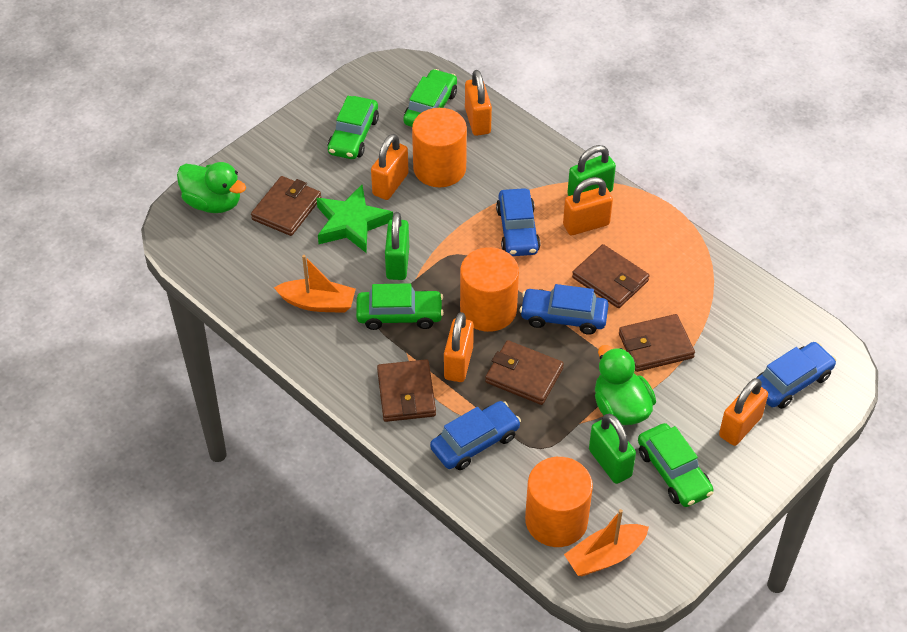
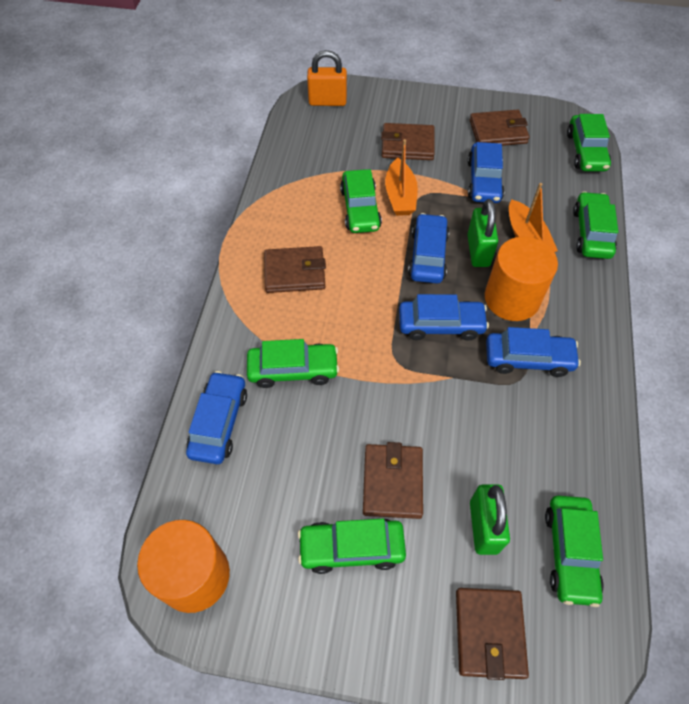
blue car: [430,401,521,470] [496,188,540,256] [520,284,609,335] [756,342,836,409] = 4 -> [186,371,247,464] [399,294,489,340] [408,213,449,283] [467,142,504,203] [486,327,581,377] = 5
green car: [328,96,379,159] [356,283,444,330] [403,69,457,127] [638,423,714,507] = 4 -> [247,339,339,388] [298,518,406,574] [340,169,382,233] [545,496,604,607] [567,114,611,171] [573,191,618,259] = 6
green duck: [177,162,246,213] [595,345,656,425] = 2 -> none = 0
green padlock: [385,212,409,280] [567,145,616,196] [589,414,636,484] = 3 -> [467,199,498,267] [470,484,510,555] = 2
green star: [316,185,393,253] = 1 -> none = 0
orange cylinder: [412,108,467,187] [460,247,519,332] [525,457,593,547] = 3 -> [137,520,230,613] [485,237,558,321] = 2
orange padlock: [371,134,409,200] [444,312,474,382] [465,70,492,136] [563,177,613,235] [719,378,768,446] = 5 -> [307,50,347,106] = 1

